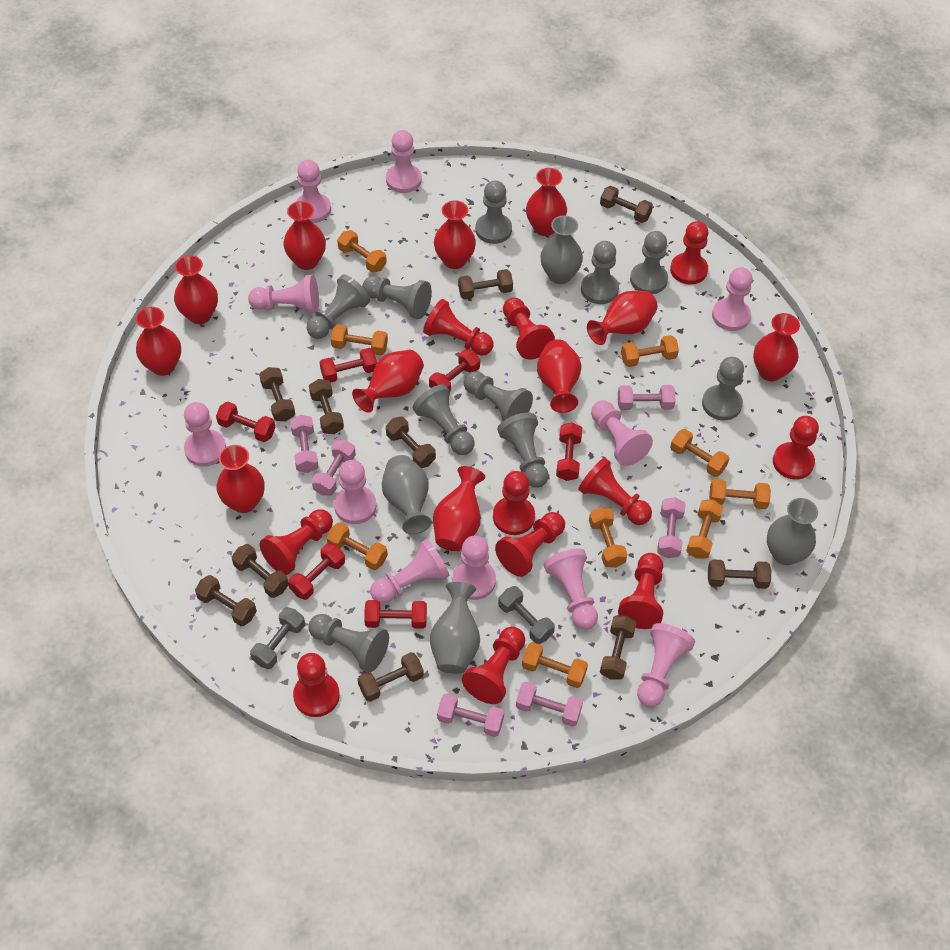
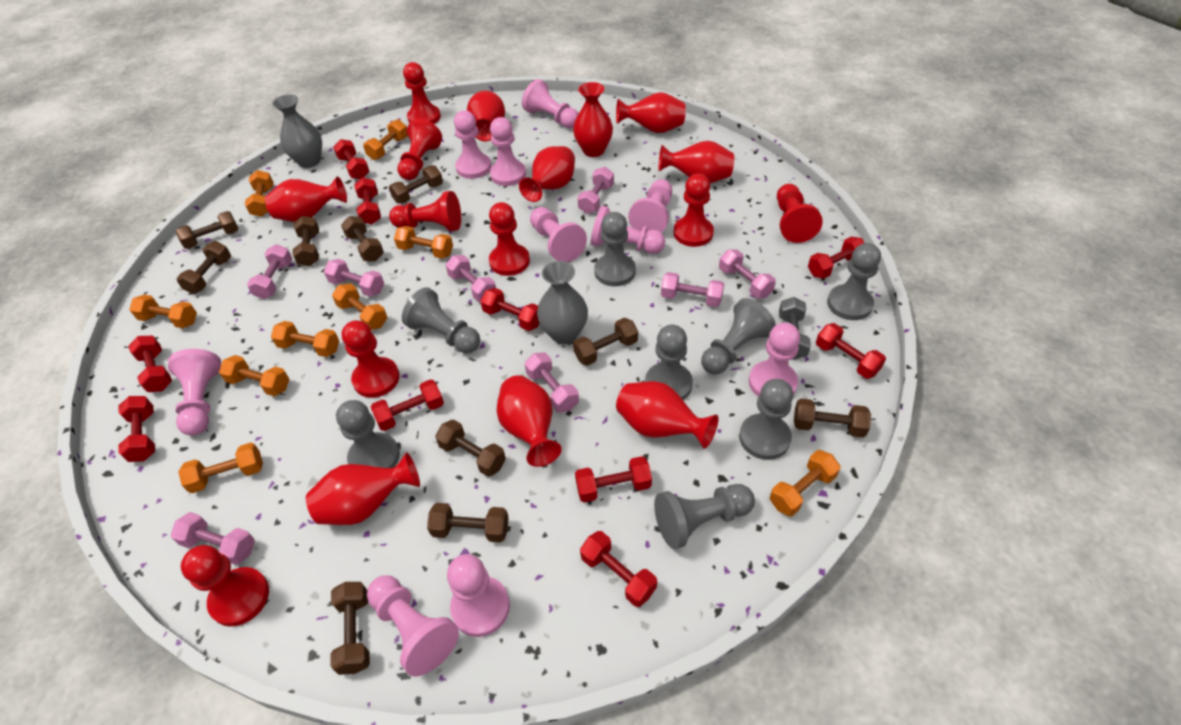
grey dumbbell: [250,607,305,669] [498,586,555,644] = 2 -> [779,297,811,360] = 1
grey pawn: [307,275,370,339] [308,614,389,672] [362,276,432,319] [413,384,475,455] [464,371,533,421] [475,180,512,244] [497,413,549,488] [581,241,619,304] [630,231,668,294] [702,357,744,421] = 10 -> [336,400,400,468] [402,287,480,353] [594,212,636,286] [645,325,693,400] [654,484,755,549] [701,298,776,375] [739,379,793,460] [827,243,881,320] = 8
grey vase: [382,455,431,534] [430,582,480,674] [540,215,583,284] [767,498,818,565] = 4 -> [272,94,322,168] [537,261,588,344] = 2
pink dumbbell: [290,415,318,473] [312,440,356,496] [437,693,504,737] [516,682,583,727] [618,385,675,410] [657,497,686,558] = 6 -> [171,512,255,565] [247,244,292,299] [324,259,384,297] [445,255,496,302] [525,352,579,412] [577,167,614,214] [661,272,724,307] [719,249,776,298] = 8
pink pawn: [184,402,226,467] [248,274,319,314] [296,160,331,223] [334,460,376,524] [370,539,449,604] [386,130,422,193] [453,536,496,600] [544,548,598,630] [591,401,653,466] [637,623,695,707] [712,267,753,331] = 11 -> [168,349,221,436] [367,575,459,677] [447,554,510,637] [454,110,492,179] [490,117,526,186] [522,79,579,129] [530,207,587,262] [590,206,665,254] [628,179,672,233] [749,323,800,397] = 10
red dumbbell: [216,402,276,442] [288,543,345,600] [320,348,377,383] [364,600,427,629] [429,349,480,392] [556,422,582,481] = 6 -> [118,396,155,462] [128,336,172,392] [333,139,370,179] [354,177,381,224] [371,379,444,431] [480,288,539,331] [575,456,652,502] [580,531,657,607] [808,237,864,279] [816,323,886,379] = 10
red pawn: [260,509,333,575] [293,653,340,717] [423,299,493,356] [462,627,525,704] [493,471,535,535] [495,512,565,577] [503,298,555,359] [578,457,652,525] [618,553,663,629] [670,221,708,285] [773,416,819,480] = 11 -> [181,545,269,627] [342,320,400,398] [389,191,461,231] [397,119,442,180] [403,62,441,124] [489,202,530,276] [673,173,714,247] [777,184,823,243] = 8
red vase: [136,307,181,376] [174,255,218,324] [217,445,264,513] [283,201,326,270] [352,350,424,413] [433,466,486,551] [434,200,476,269] [526,168,567,236] [537,339,581,413] [587,291,657,345] [753,313,800,381] = 11 -> [265,176,347,222] [306,452,420,525] [467,91,505,141] [497,375,561,467] [519,146,575,202] [573,82,613,157] [616,92,686,133] [616,381,718,449] [658,141,734,183] = 9

